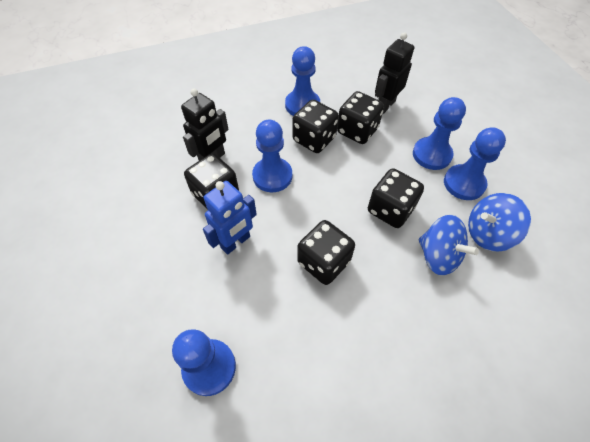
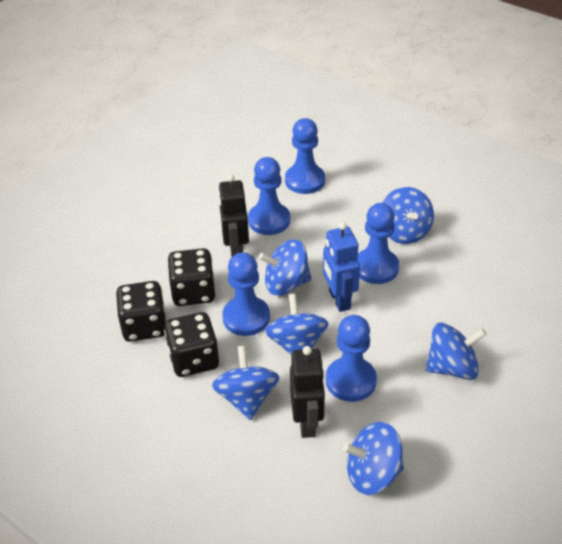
black dice: [184,153,239,210] [292,100,339,153] [297,220,355,285] [337,91,384,144] [368,168,424,228] = 5 -> [116,281,166,342] [164,312,219,377] [167,248,216,306] = 3
blue spinning top: [418,215,479,275] [468,193,531,252] = 2 -> [212,346,279,420] [259,239,312,296] [264,294,328,355] [343,422,404,495] [382,187,434,244] [426,323,487,380] = 6

